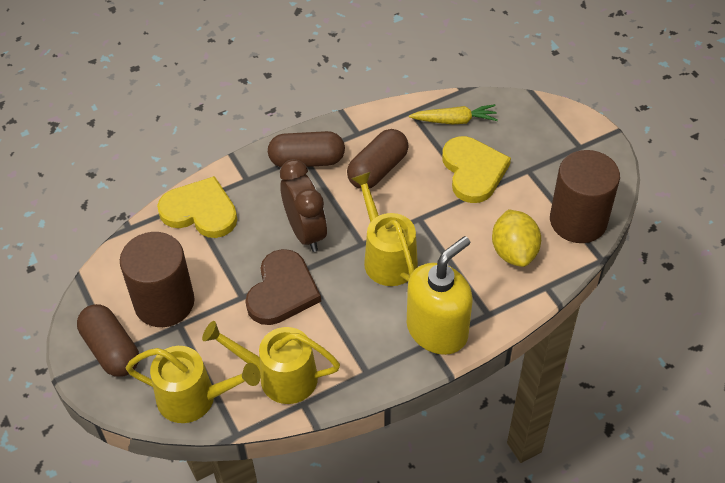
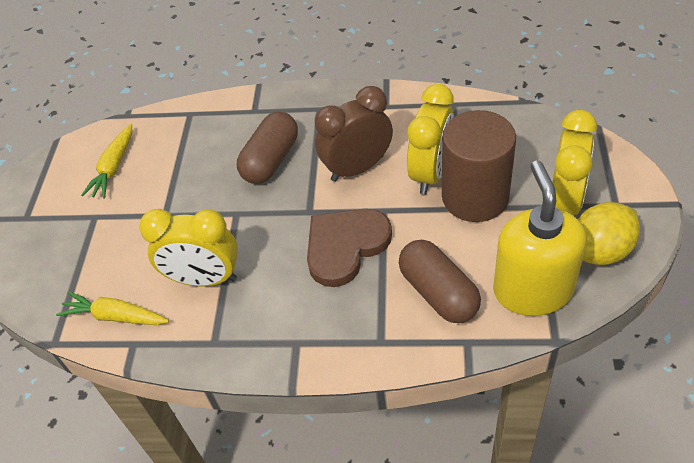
brown capsule: [77,304,139,377] [268,131,345,167] [347,129,409,189] = 3 -> [237,111,298,184] [399,240,481,323] = 2
brown cylinder: [120,232,194,327] [550,150,620,243] = 2 -> [442,110,516,222] = 1
yellow carrot: [409,104,498,124] = 1 -> [56,291,169,325] [81,124,132,198] = 2
yellow clock: none = 0 -> [139,209,238,287] [407,84,454,194] [552,110,597,215] = 3
yellow heart: [157,176,237,238] [442,136,511,203] = 2 -> none = 0
yellow watering can: [126,346,260,423] [202,321,340,404] [351,172,418,286] = 3 -> none = 0

